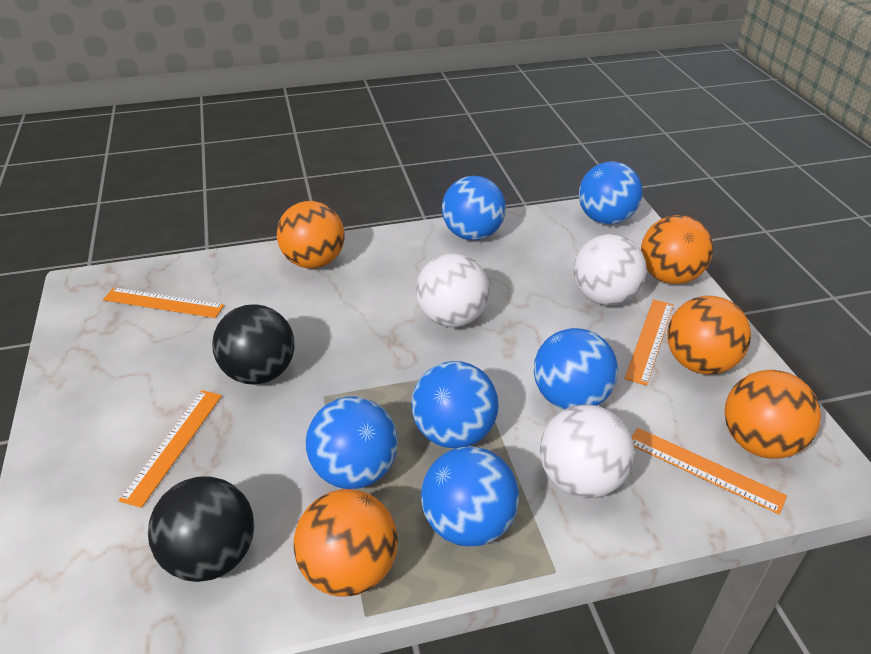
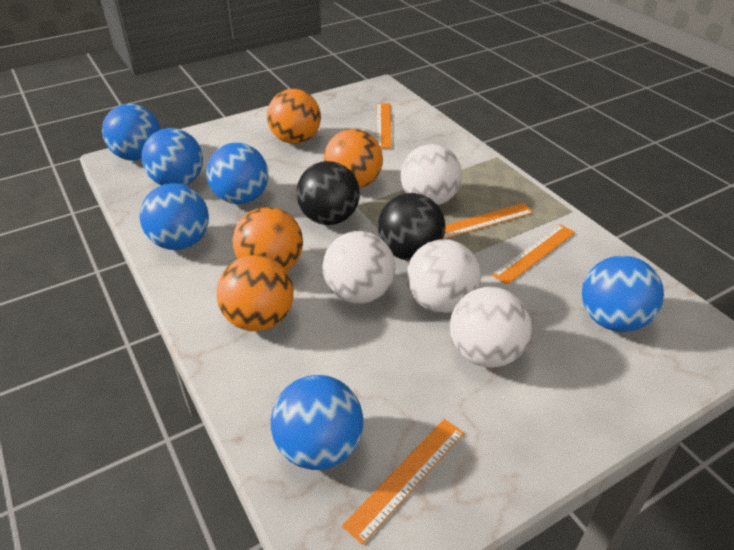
orange ball: [277,201,344,268] [293,489,398,597] [641,215,713,284] [667,296,751,375] [724,370,821,459] = 5 -> [216,255,294,331] [233,207,303,271] [267,89,321,144] [324,129,383,188] = 4
white ball: [416,253,490,327] [540,404,635,498] [573,234,647,305] = 3 -> [323,231,395,304] [401,144,462,205] [406,240,481,313] [450,287,532,368] = 4

